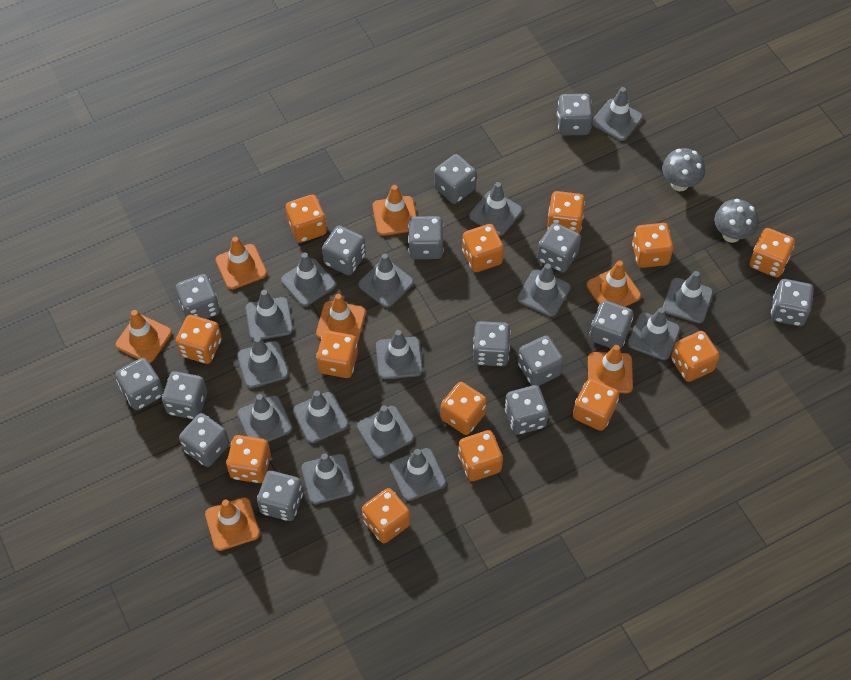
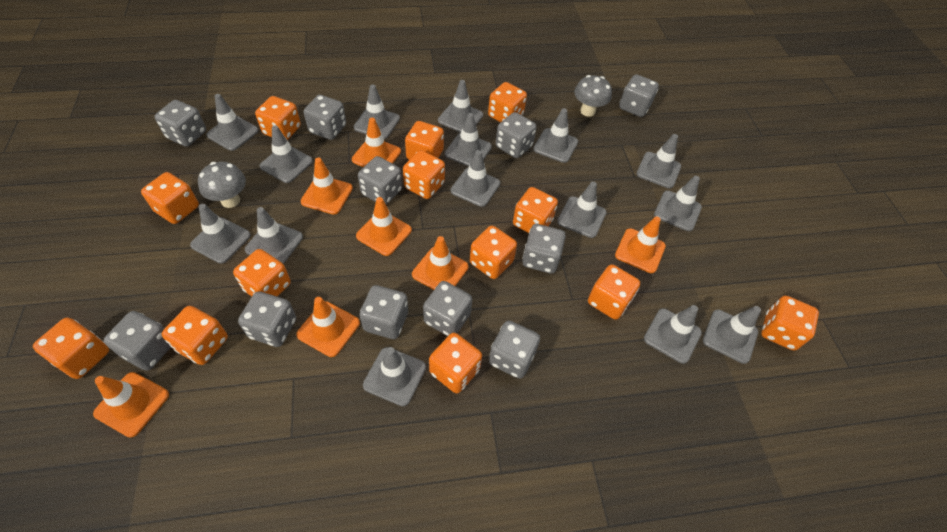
grey dice: [115,358,164,410] [162,371,207,419] [176,274,220,319] [179,413,229,467] [257,471,303,521] [322,226,366,275] [408,216,444,259] [434,154,477,204] [473,321,511,366] [505,385,549,435] [518,336,564,386] [537,223,581,273] [557,94,593,136] [589,300,633,349] [771,279,814,326] = 15 -> [104,311,171,371] [154,100,206,147] [238,291,296,347] [304,95,346,140] [358,156,402,205] [359,285,408,339] [423,281,472,336] [489,320,540,379] [496,112,537,158] [522,224,566,274] [619,75,659,117] = 11

